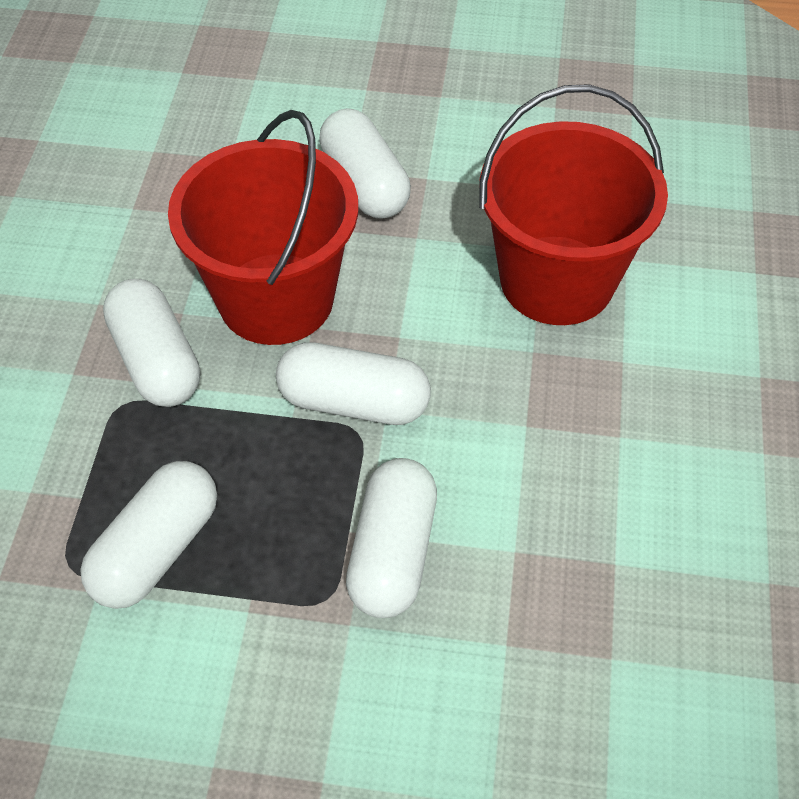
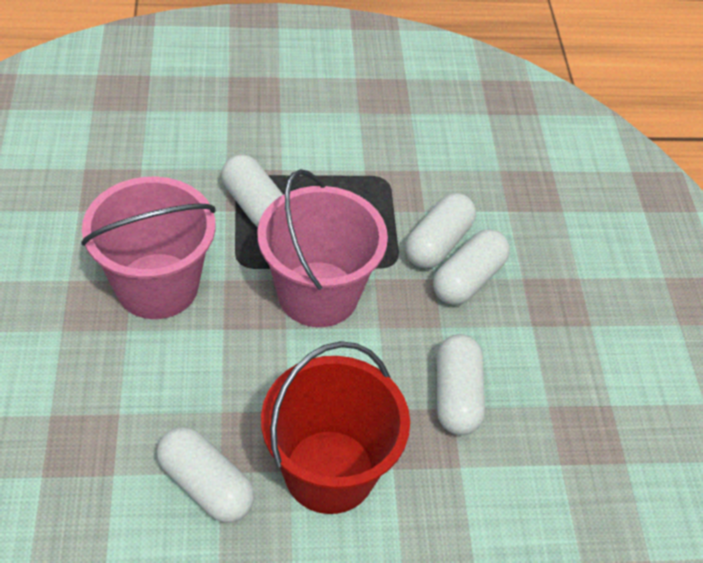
pink bucket: none = 0 -> [81,177,215,319] [257,169,388,327] = 2
red bucket: [168,110,358,345] [479,84,668,325] = 2 -> [261,341,410,514] = 1

